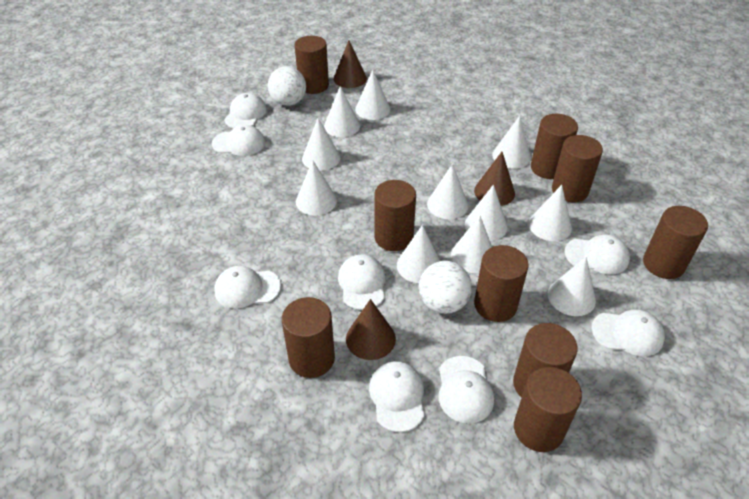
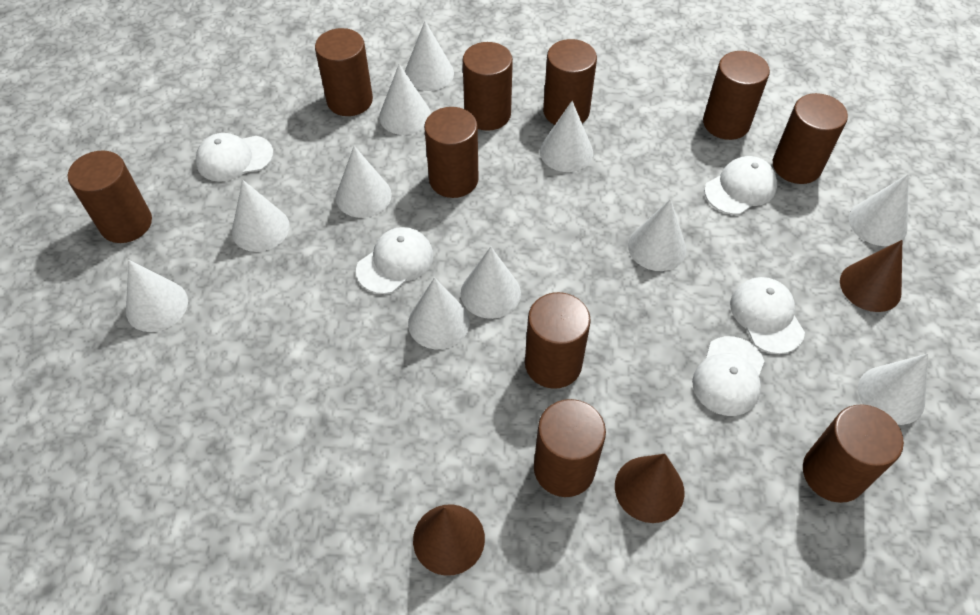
brown cylinder: [282,297,335,378] [294,36,329,94] [374,180,416,251] [474,245,529,322] [513,323,577,398] [514,367,582,452] [531,114,578,179] [552,135,603,202] [643,206,708,279] = 9 -> [68,150,152,243] [315,28,373,116] [424,107,479,198] [463,42,513,131] [525,292,591,389] [534,399,606,497] [543,39,597,125] [703,51,770,140] [773,93,848,184] [803,404,904,503] = 10
white ball: [268,66,306,106] [419,261,472,314] = 2 -> none = 0
white cap: [212,125,265,156] [214,266,281,308] [224,93,267,128] [338,254,385,310] [369,361,424,432] [439,356,494,424] [564,235,630,274] [592,310,665,356] = 8 -> [196,133,273,182] [356,227,433,294] [692,336,764,416] [704,156,778,215] [730,277,805,354] = 5

